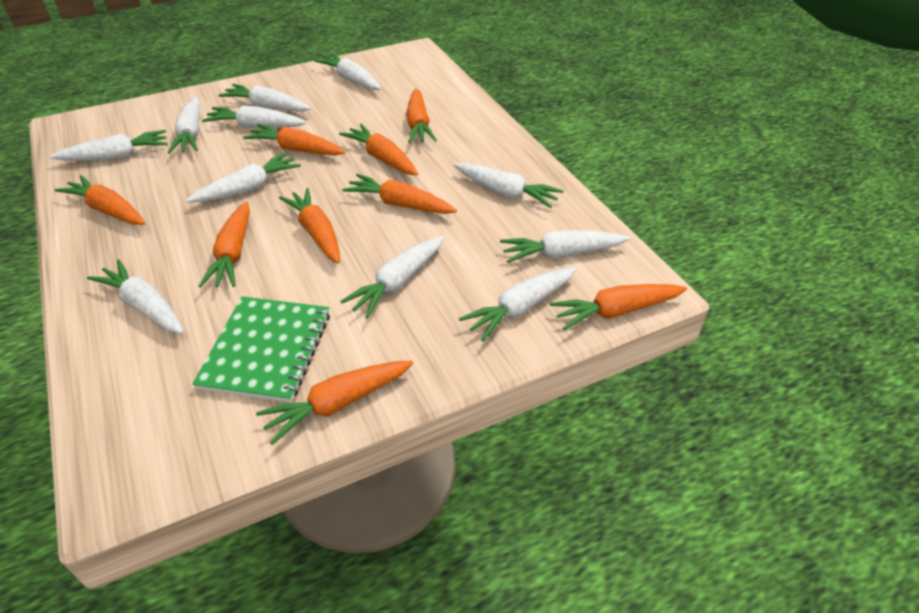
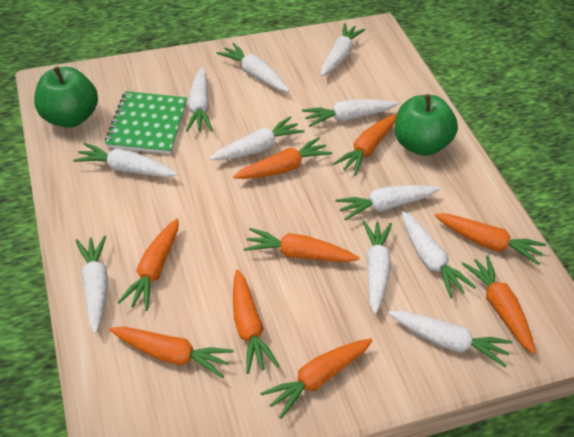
green apple: none = 0 -> [34,67,98,128] [395,94,458,156] = 2

